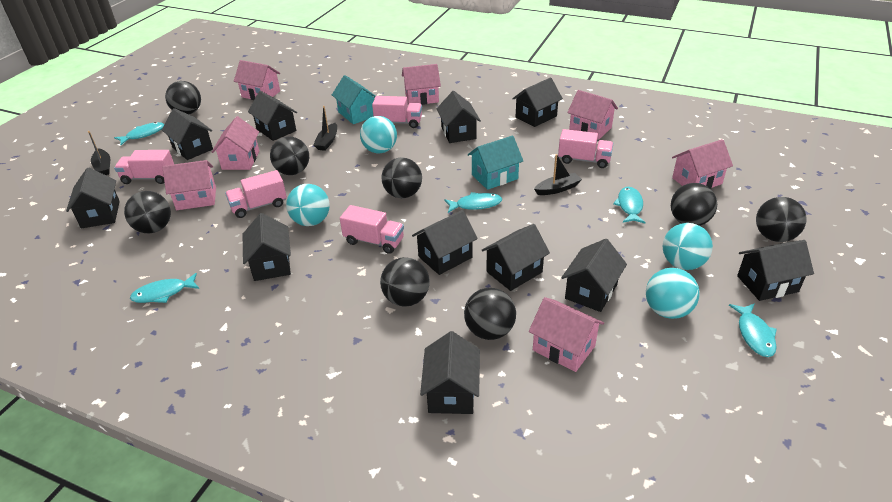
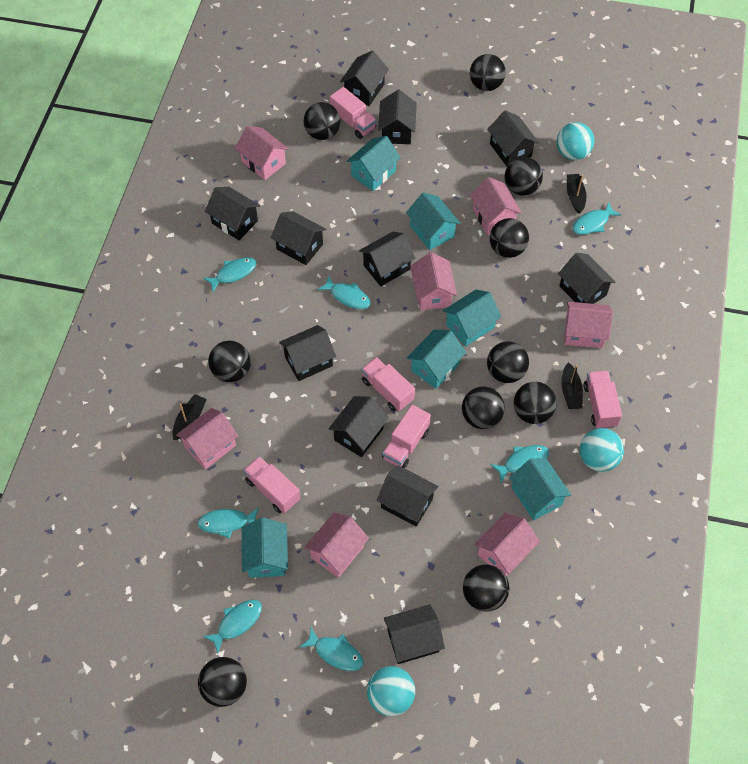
black ball: [124,191,171,233] [165,81,201,114] [270,137,309,175] [380,257,430,306] [381,157,422,198] [464,288,516,340] [671,183,717,226] [756,197,807,242] = 8 -> [198,657,247,707] [208,341,250,382] [304,102,340,140] [462,387,505,429] [463,564,509,612] [470,54,506,91] [487,341,529,383] [490,218,529,258] [505,157,543,195] [514,382,557,424] = 10
turquoise ball: [286,184,330,226] [360,116,397,153] [646,268,699,319] [663,223,713,270] = 4 -> [367,666,415,716] [556,122,594,160] [580,428,624,472] = 3
turquoise fish: [114,122,164,145] [130,273,199,303] [444,192,502,213] [613,187,646,223] [729,303,777,357] = 5 -> [197,507,259,538] [203,257,256,292] [203,600,262,653] [299,627,364,671] [317,275,371,309] [490,445,549,483] [572,202,621,235] = 7
turquoise house: [332,75,376,124] [468,135,523,190] = 2 -> [242,517,288,578] [347,136,401,191] [406,193,461,250] [407,329,466,389] [443,290,501,346] [509,458,571,520] = 6

